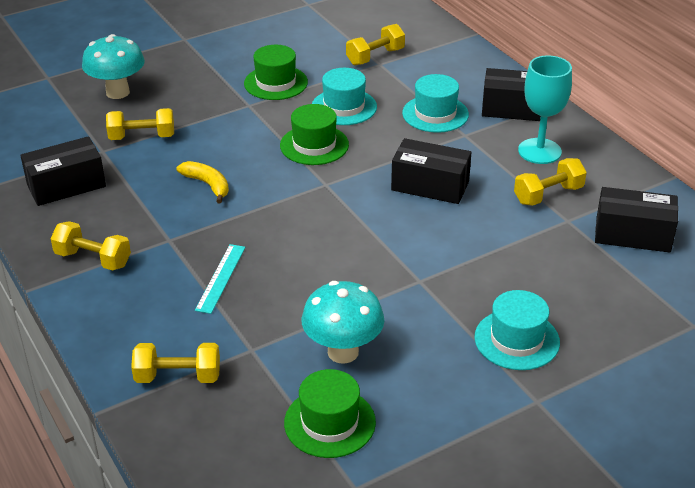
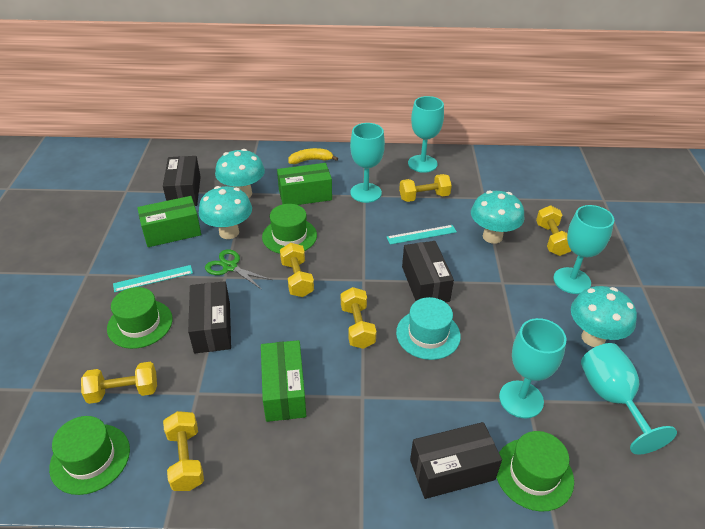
green box: none = 0 -> [137,196,201,247] [261,340,306,422] [277,163,332,205] = 3
green hat: [244,45,308,100] [280,104,349,165] [284,369,376,458] = 3 -> [49,416,130,495] [107,287,173,349] [262,204,317,254] [496,431,574,512] = 4
green scissors: none = 0 -> [205,249,272,290] = 1
turquoise goblet: [518,55,572,164] = 1 -> [350,123,385,203] [408,96,444,173] [499,318,566,418] [553,205,614,294] [581,343,677,455] = 5
turquoise hat: [312,68,377,125] [402,74,469,133] [475,290,560,370] = 3 -> [396,297,461,360] = 1
turquoise mushroom: [82,34,145,99] [301,281,384,364] = 2 -> [199,186,252,239] [215,149,265,198] [471,191,525,244] [571,286,637,347] = 4
turquoise ruler: [195,244,245,314] = 1 -> [113,265,193,292] [387,225,457,245] = 2
yellow dumbbell: [50,221,131,270] [106,108,174,140] [131,343,220,383] [346,24,405,65] [514,158,587,206] = 5 -> [81,362,157,404] [163,411,204,491] [280,243,314,297] [341,287,377,349] [399,174,452,202] [536,205,572,256] = 6

